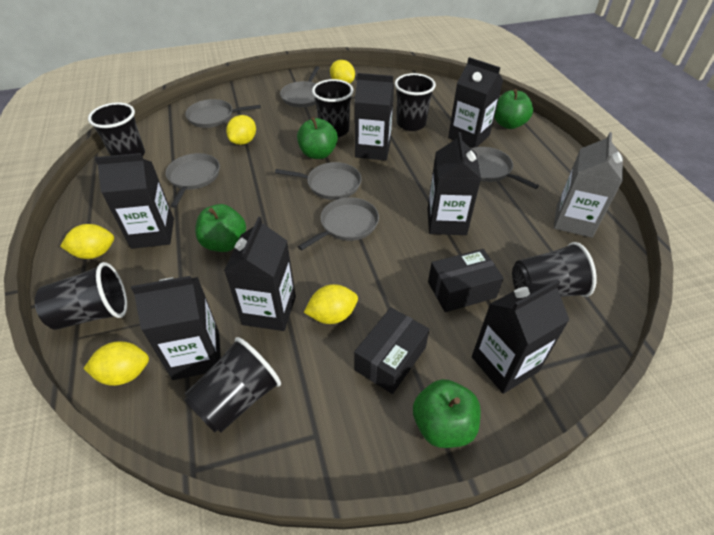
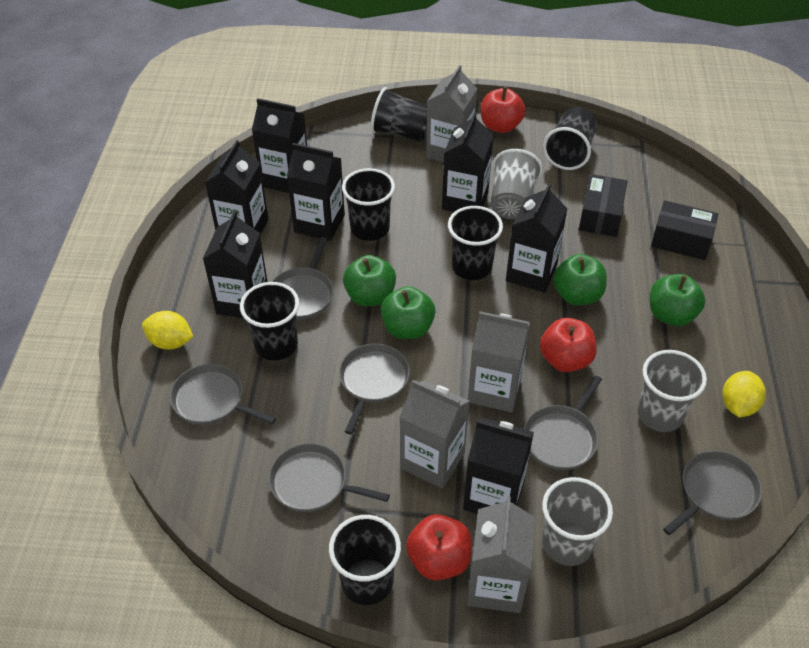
grey carton: [554,132,623,238] = 1 -> [400,380,470,489] [426,65,477,163] [467,496,535,613] [468,311,530,413] = 4
grey cup: none = 0 -> [491,149,543,219] [542,477,613,566] [637,350,707,432] = 3
red apple: none = 0 -> [406,514,472,580] [481,87,526,133] [540,318,597,372] = 3
yellow lemon: [60,224,114,259] [83,341,149,386] [226,115,256,145] [304,284,358,324] [330,60,355,84] = 5 -> [142,311,193,350] [722,371,766,417] = 2

